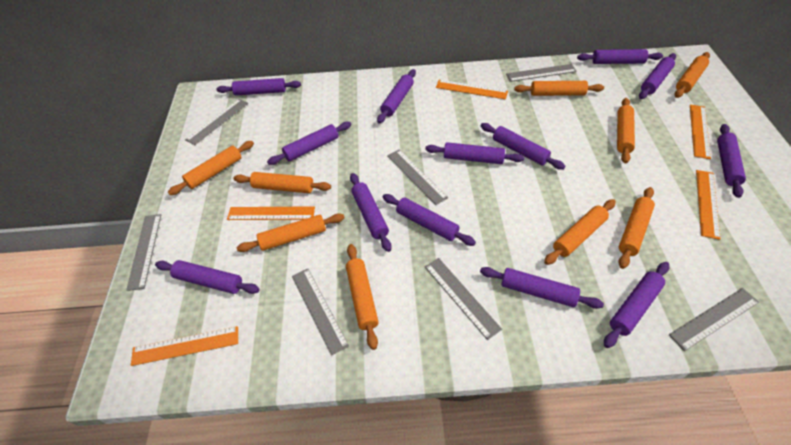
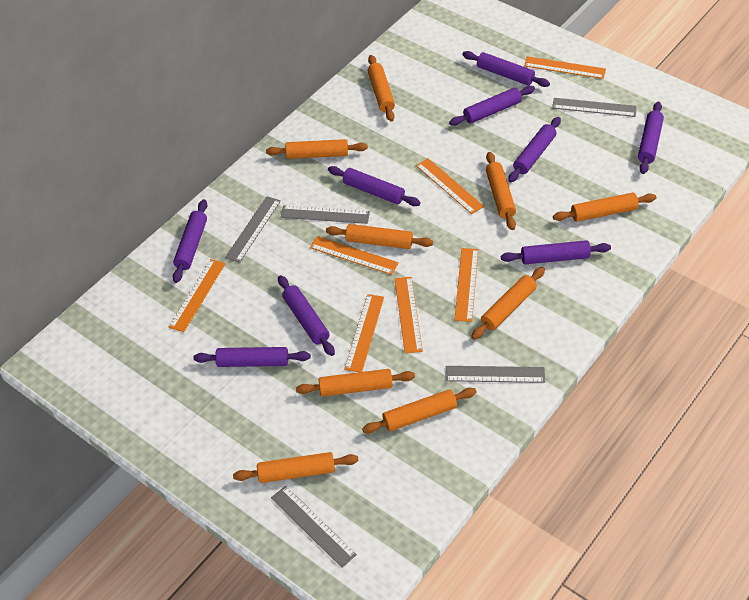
grey ruler: [126,214,161,291] [185,99,248,145] [292,269,349,355] [387,150,448,205] [425,258,502,340] [506,64,577,82] [669,288,759,351] = 7 -> [225,196,281,263] [271,486,357,568] [281,205,370,224] [446,366,545,383] [552,98,637,117] = 5
orange ruler: [131,326,238,366] [227,206,315,220] [436,80,508,99] [690,105,711,159] [696,170,720,240] = 5 -> [169,259,225,332] [310,236,399,275] [344,294,384,372] [395,277,423,354] [416,158,484,214] [454,248,478,322] [524,56,606,79] = 7
purple rolling pin: [155,260,260,294] [217,78,301,96] [267,122,351,165] [350,173,392,252] [377,69,416,123] [383,194,476,246] [425,142,524,164] [480,267,604,309] [481,123,566,170] [577,49,663,64] [604,262,669,348] [639,53,676,99] [717,124,746,198] = 13 -> [173,199,207,283] [193,347,311,367] [278,275,335,356] [328,166,421,206] [449,86,535,126] [463,51,550,87] [501,240,611,264] [508,117,561,182] [638,102,664,174] = 9

